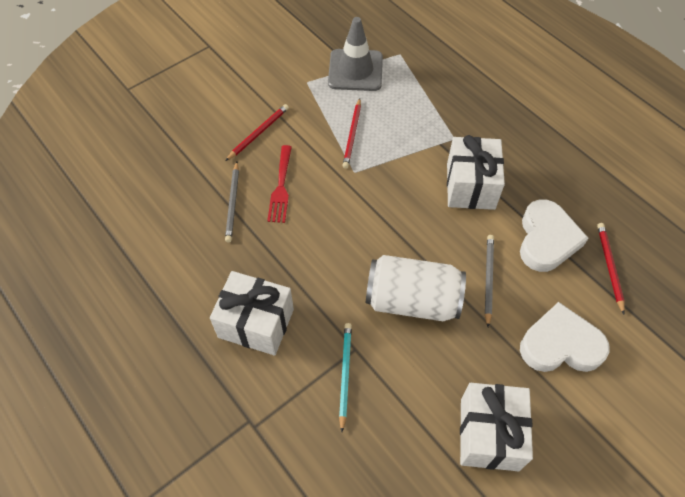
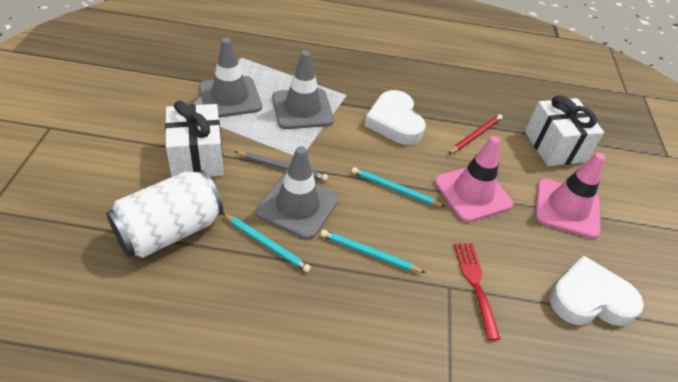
grey pencil: [225,162,239,242] [485,235,494,327] = 2 -> [234,151,328,181] = 1
grey traffic cone: [328,17,383,91] = 1 -> [199,38,262,118] [256,146,339,240] [272,50,334,129] = 3
pink traffic cone: none = 0 -> [435,136,513,222] [535,153,606,239] = 2
red pencil: [225,104,289,161] [342,98,361,169] [597,223,625,314] = 3 -> [448,114,503,154] = 1
turquoise pencil: [339,323,352,432] = 1 -> [223,213,311,273] [321,230,426,273] [352,167,445,207] = 3
white gift: [210,271,294,356] [447,135,505,210] [460,383,533,471] = 3 -> [165,101,224,177] [525,95,604,166] = 2

